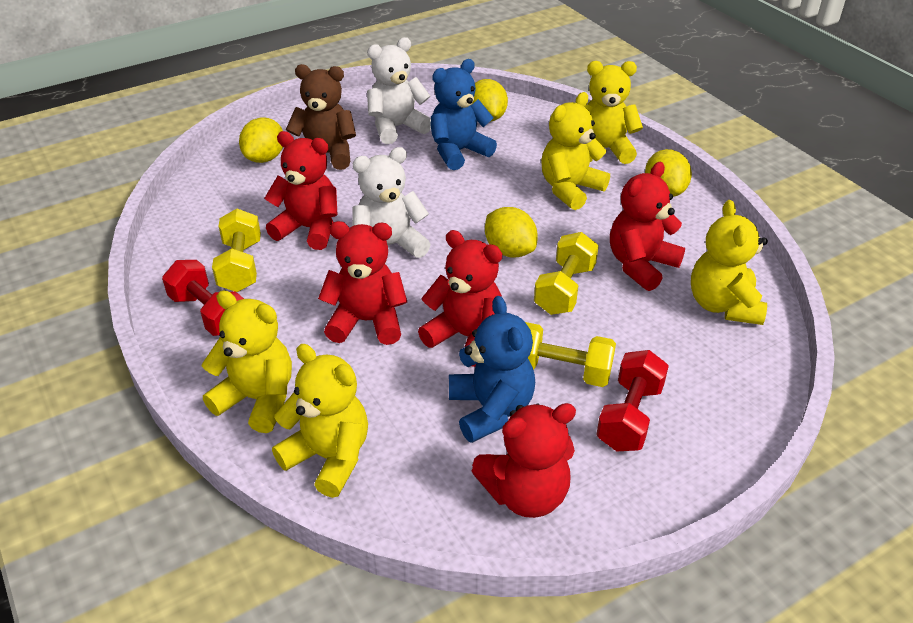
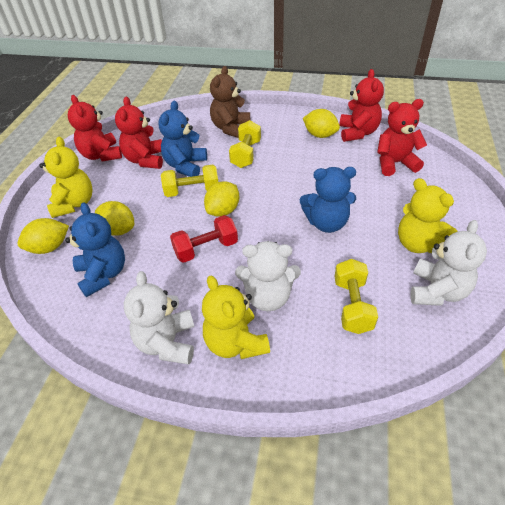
blue teddy bear: [430,59,497,170] [449,296,535,443] = 2 -> [65,202,125,297] [158,101,207,177] [300,167,356,233] = 3
red dumbbell: [162,260,244,336] [596,350,669,451] = 2 -> [170,215,238,263] = 1
red teddy bear: [264,131,338,250] [318,221,407,345] [418,230,502,367] [472,403,576,518] [610,162,685,291] = 5 -> [68,95,122,162] [115,97,163,169] [339,69,384,142] [377,99,427,176] = 4
white teddy bear: [352,147,431,264] [367,37,431,144] = 2 -> [124,271,194,364] [235,241,301,311] [410,220,487,306] = 3
yellow teddy bear: [202,290,292,433] [272,344,368,498] [541,92,610,210] [585,61,643,164] [691,200,768,325] = 5 -> [39,137,92,218] [202,276,270,359] [398,178,458,253] = 3

